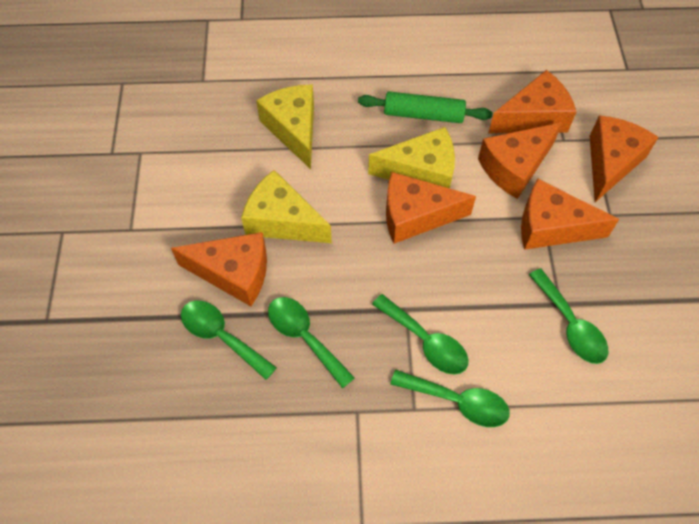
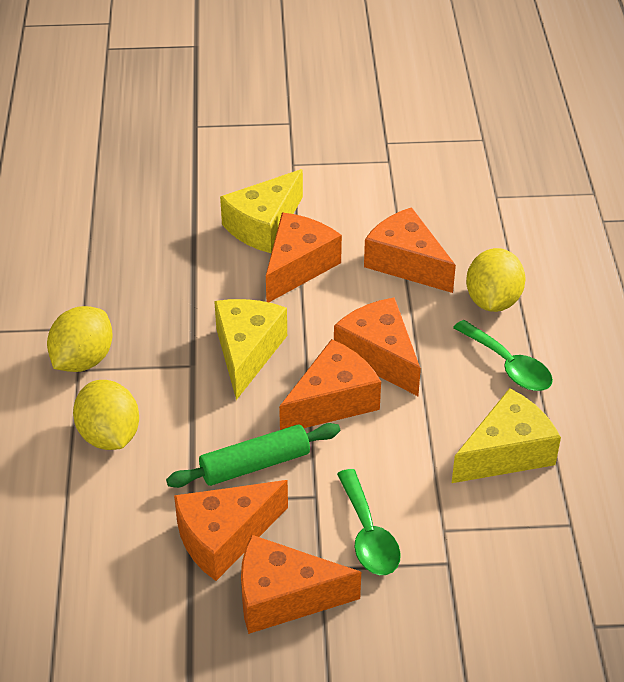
green spoon: [181,301,277,380] [268,297,355,389] [372,294,469,375] [390,370,510,427] [529,268,608,364] = 5 -> [337,469,401,575] [453,320,553,391] = 2
yellow lemon: none = 0 -> [47,306,113,372] [73,380,139,450] [466,248,526,312] = 3

